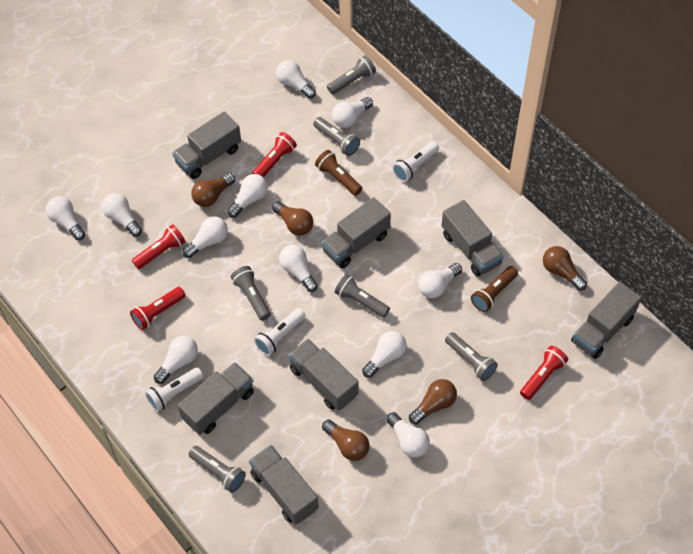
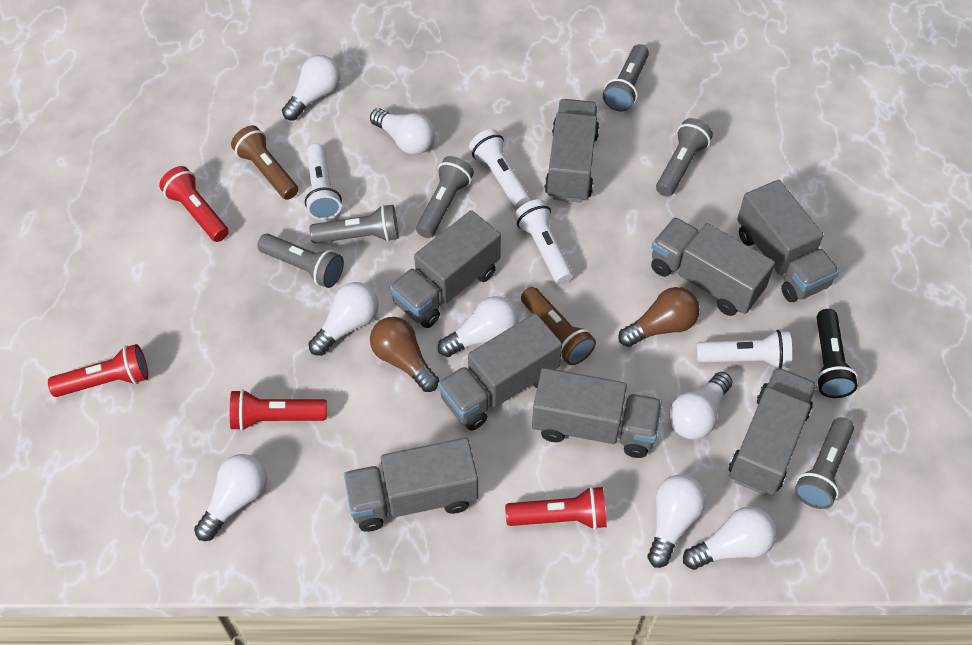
black flashlight: none = 0 -> [816,309,858,398] = 1
brown light bulb: [191,173,235,207] [272,201,313,236] [322,420,370,461] [409,379,457,425] [543,246,587,291] = 5 -> [370,317,439,392] [618,287,700,347] = 2
grey truck: [172,111,241,179] [178,362,254,435] [249,445,319,525] [288,339,359,411] [321,197,391,268] [442,200,504,276] [571,282,641,359] = 7 -> [344,438,478,532] [389,210,501,328] [438,313,562,431] [532,368,662,458] [545,99,599,203] [651,217,775,316] [729,367,817,495] [737,180,839,302] = 8
white flashlight: [145,367,204,412] [254,308,305,356] [392,141,439,182] = 3 -> [305,144,342,220] [469,129,530,208] [514,199,573,284] [696,330,792,368] = 4
white light bulb: [46,196,85,240] [102,193,142,237] [154,336,198,384] [183,216,228,258] [227,174,268,218] [276,60,316,99] [279,245,318,292] [332,97,373,128] [362,331,407,378] [386,412,430,458] [418,263,462,298] = 11 -> [194,454,267,541] [282,55,341,121] [308,282,379,356] [370,108,435,155] [438,296,519,357] [648,475,706,568] [669,372,733,439] [683,507,777,570] = 8

